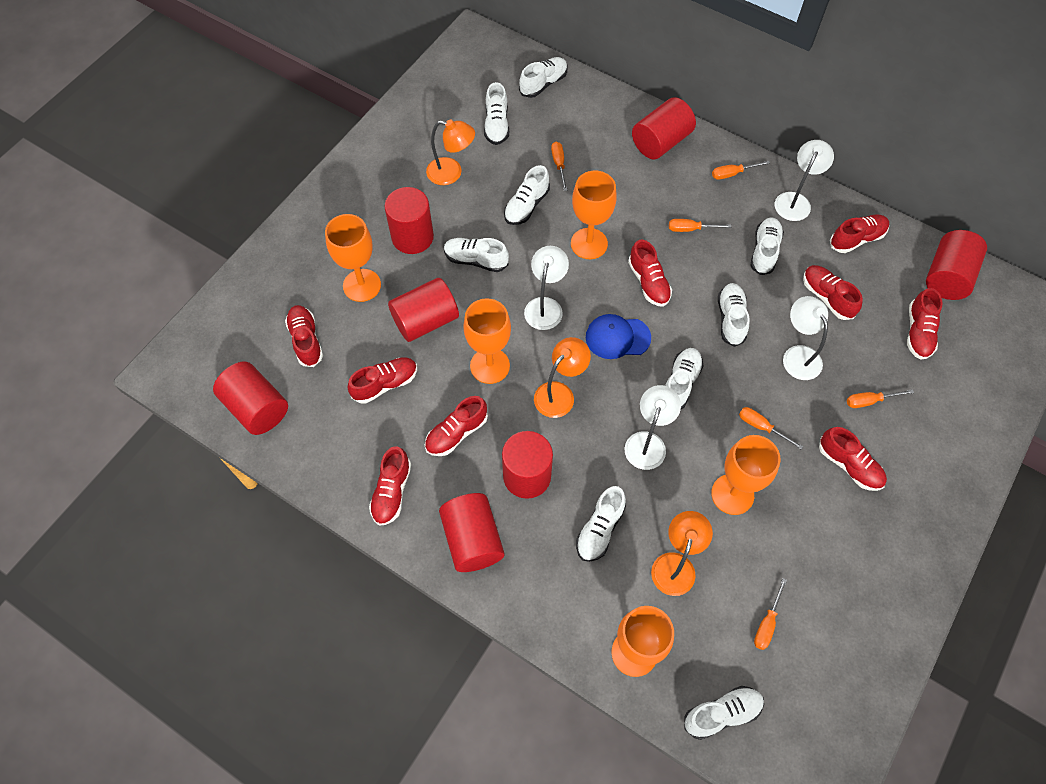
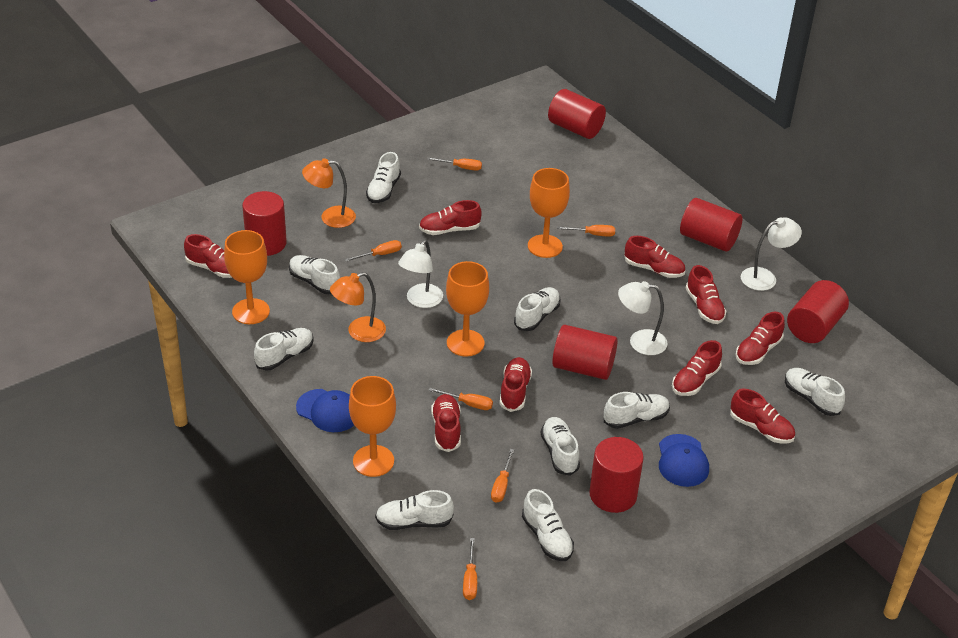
blue cap: [586,314,651,359] = 1 -> [296,389,354,432] [659,434,709,487] = 2
orange goblet: [325,214,381,302] [463,298,511,384] [571,170,617,259] [612,606,674,677] [711,435,781,515] = 5 -> [224,230,270,324] [349,376,396,477] [446,261,489,356] [528,168,570,258] = 4
orange lamp: [426,120,475,185] [534,337,591,418] [651,511,713,596] = 3 -> [302,158,356,228] [330,272,386,342] = 2
red cylinder: [213,362,288,435] [385,187,434,254] [388,278,459,342] [439,493,504,572] [502,431,553,499] [632,97,696,159] [926,230,987,300] = 7 -> [242,191,287,256] [548,89,606,139] [552,325,618,380] [589,437,644,513] [680,198,742,252] [787,280,849,343] = 6
white lamp: [524,246,569,330] [624,385,681,470] [775,140,834,221] [783,296,828,380] = 4 -> [398,240,443,308] [618,281,668,355] [741,217,802,291] = 3

